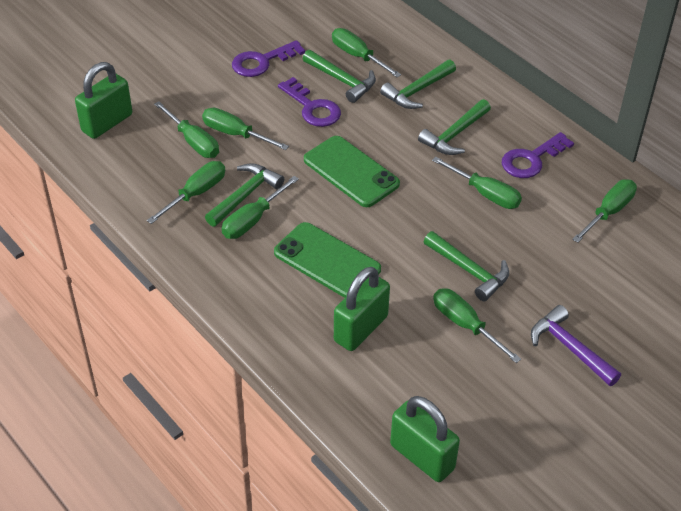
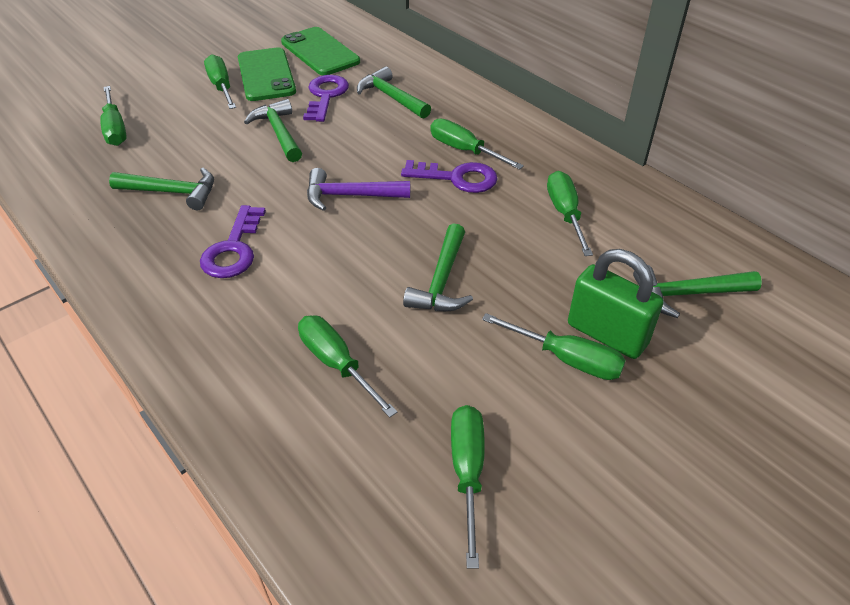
green padlock: [75,62,132,139] [334,267,390,351] [390,396,460,482] = 3 -> [568,249,663,359] = 1
green screwdriver: [147,161,225,224] [154,101,219,158] [202,108,289,150] [221,176,299,239] [332,28,401,77] [432,157,522,209] [433,288,521,363] [572,179,637,243] = 8 -> [100,86,127,146] [204,54,236,109] [298,315,398,418] [430,118,524,170] [451,405,485,569] [482,313,626,380] [547,171,593,256] = 7

